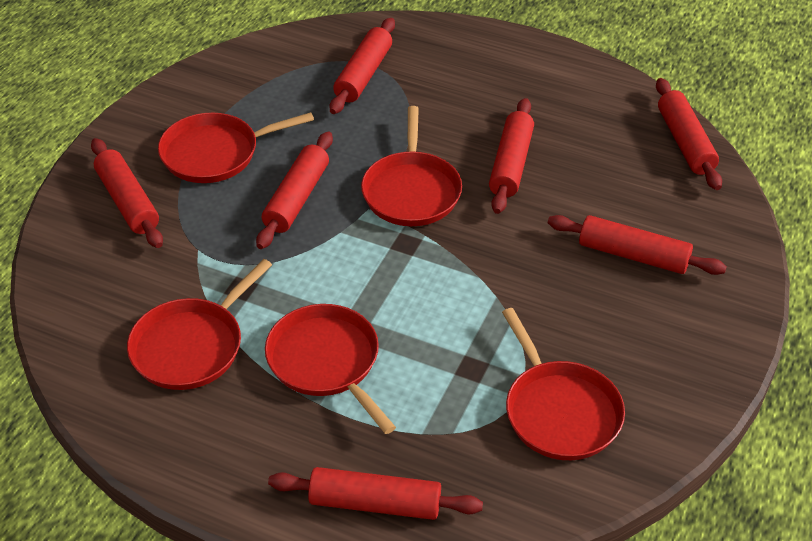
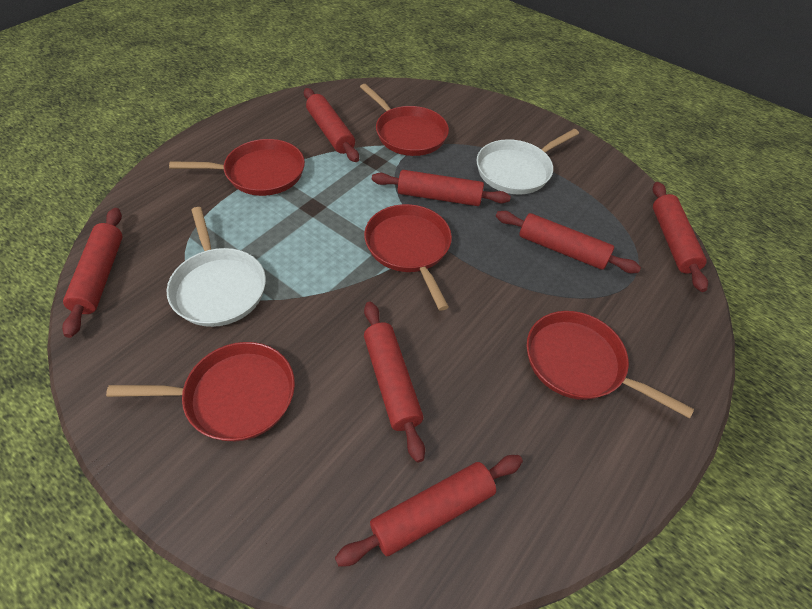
white pan: none = 0 -> [167,207,266,327] [476,129,579,194] = 2

